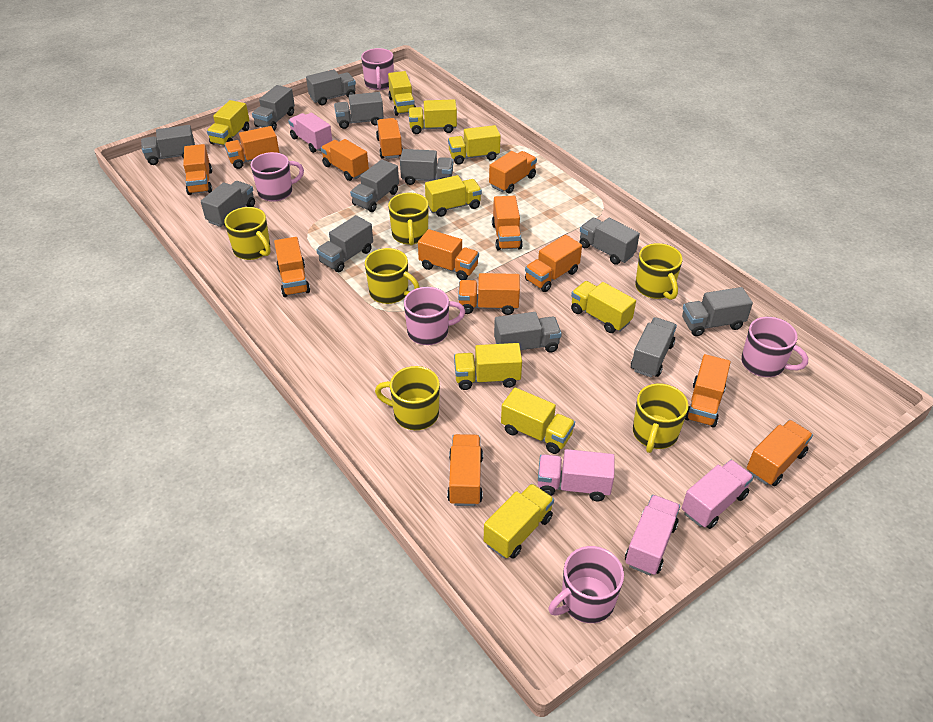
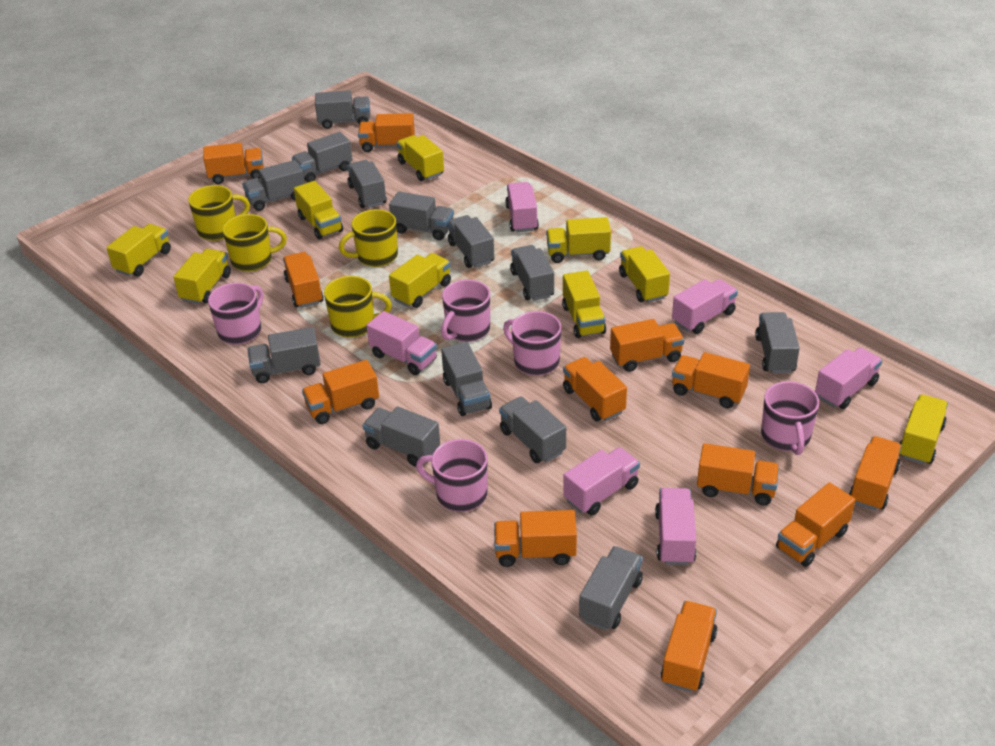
grey truck: [142,125,195,165] [201,181,255,227] [252,85,295,131] [306,69,356,105] [316,215,373,272] [334,92,384,129] [350,159,399,212] [400,149,453,185] [494,312,562,352] [580,218,640,265] [631,317,677,377] [682,287,753,336] = 12 -> [242,160,305,211] [247,327,321,383] [292,132,353,182] [315,90,370,129] [347,160,387,208] [363,406,440,466] [389,191,454,240] [441,342,492,416] [447,215,494,268] [499,396,566,463] [510,245,554,301] [579,546,643,631] [755,312,800,373] = 13
orange truck: [183,144,212,195] [224,126,279,169] [274,237,310,297] [321,139,369,181] [376,118,403,159] [418,229,479,280] [447,434,483,506] [458,273,520,315] [489,151,537,194] [492,196,523,251] [525,235,582,292] [685,354,731,428] [747,420,813,486] = 13 -> [203,143,264,184] [283,252,324,308] [302,360,379,424] [358,113,415,152] [494,510,577,567] [563,357,627,421] [610,319,684,372] [661,601,717,692] [672,352,750,408] [697,443,779,505] [776,482,855,567] [849,436,902,510] = 12
pink truck: [288,112,332,153] [538,449,615,501] [625,495,680,575] [682,460,754,529] = 4 -> [366,311,437,375] [505,182,539,232] [564,447,640,515] [655,488,696,565] [672,279,738,334] [815,347,882,409] = 6
yellow mug: [224,207,271,260] [365,248,420,304] [375,366,440,430] [388,193,429,246] [633,383,689,453] [635,243,683,300] = 6 -> [188,185,250,241] [222,214,287,272] [324,276,392,338] [339,209,398,267] = 4

